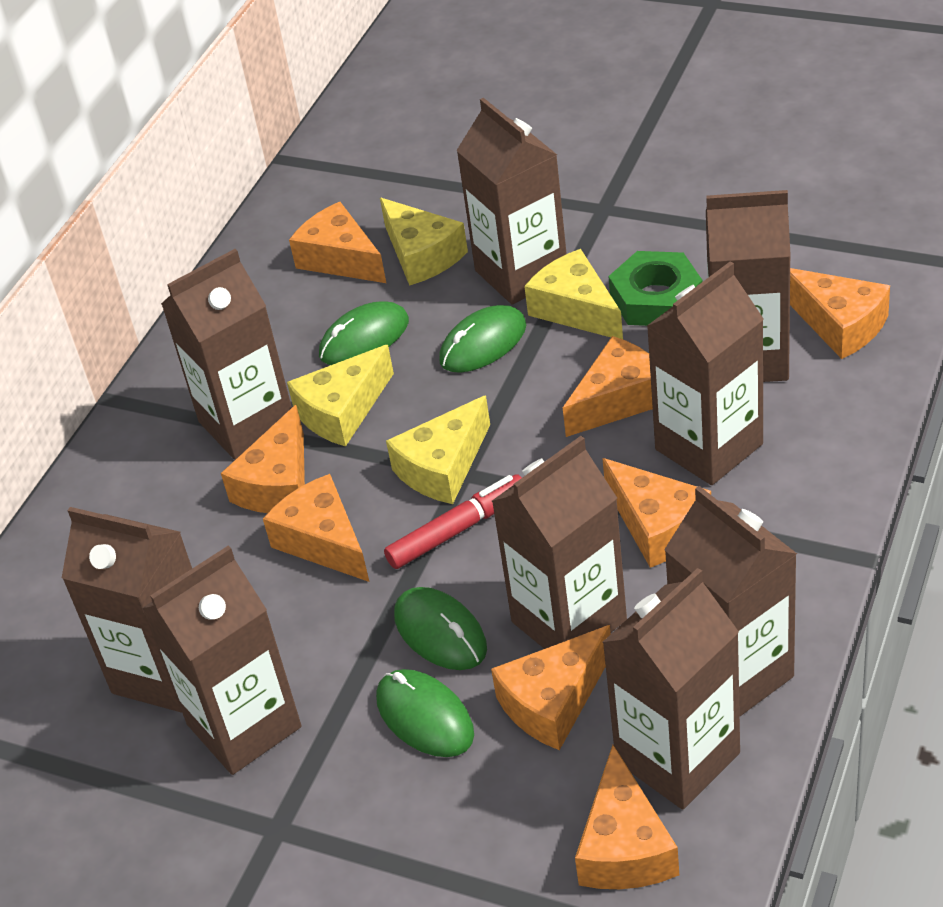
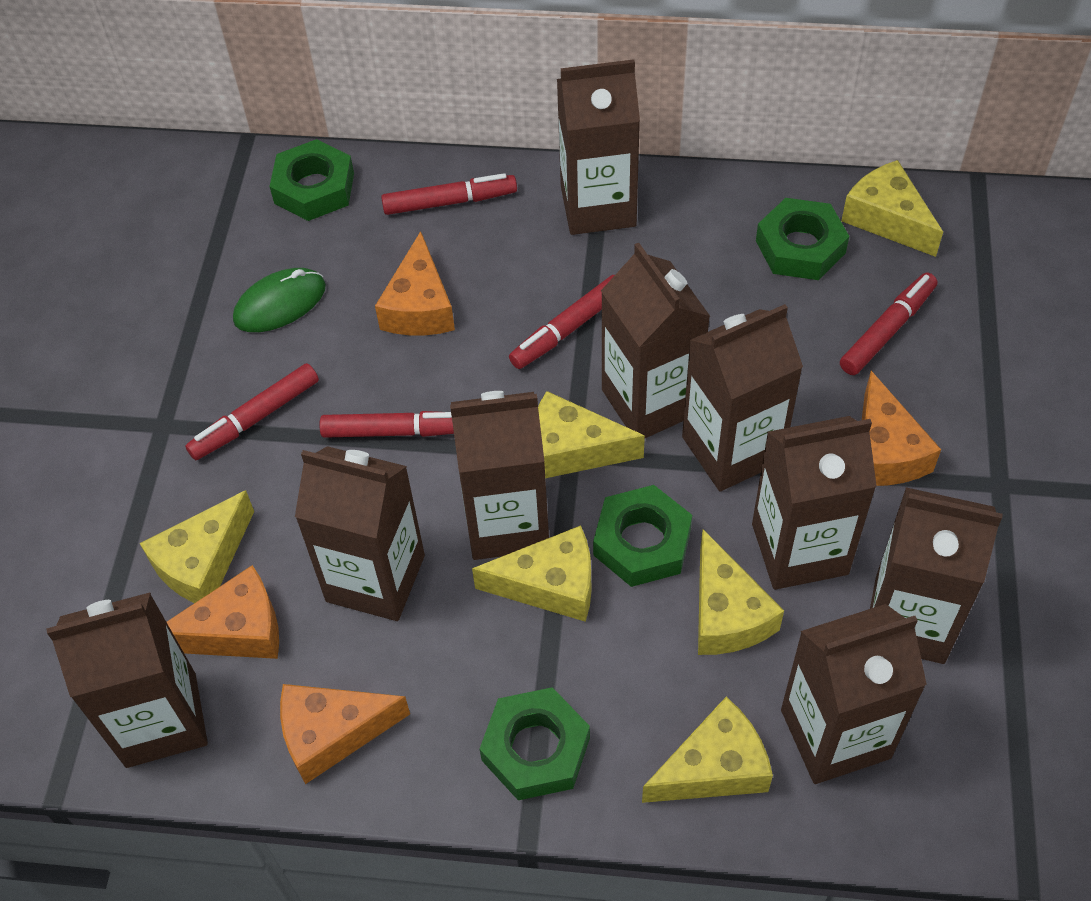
green mouse: [319,301,409,365] [376,669,474,757] [394,587,487,670] [439,305,526,373] = 4 -> [233,268,326,332] = 1
green nut: [608,251,702,326] = 1 -> [269,139,354,221] [480,687,590,800] [593,485,692,587] [756,198,849,280] = 4
orange cheese: [221,405,305,513] [263,474,369,582] [289,202,386,283] [491,625,611,750] [563,336,653,437] [575,745,679,889] [602,458,711,568] [790,268,890,359] = 8 -> [167,565,279,659] [280,684,410,784] [375,231,455,335] [862,371,941,486] = 4
red marker: [384,474,522,569] = 1 -> [185,363,319,460] [319,411,454,438] [381,173,517,215] [509,275,615,369] [840,272,937,375] = 5
yellow cheese: [287,345,394,447] [380,198,468,286] [386,395,490,504] [524,249,623,339] = 4 -> [140,490,254,603] [472,525,591,622] [538,391,645,478] [642,697,773,803] [698,529,784,655] [841,160,943,257] = 6

